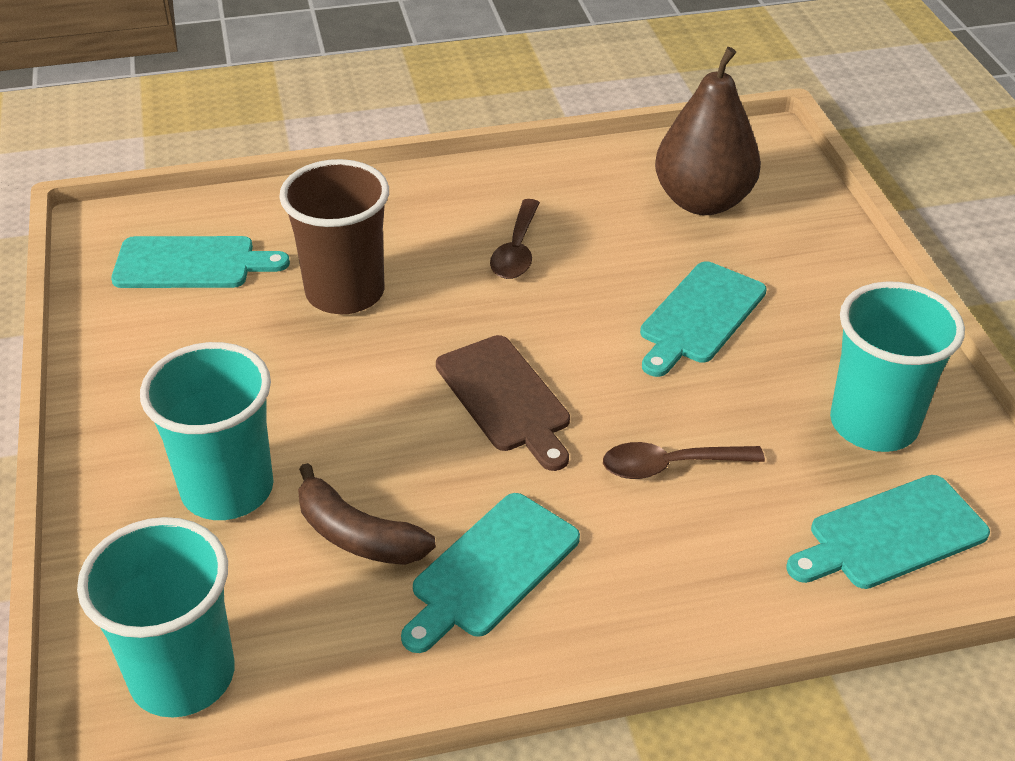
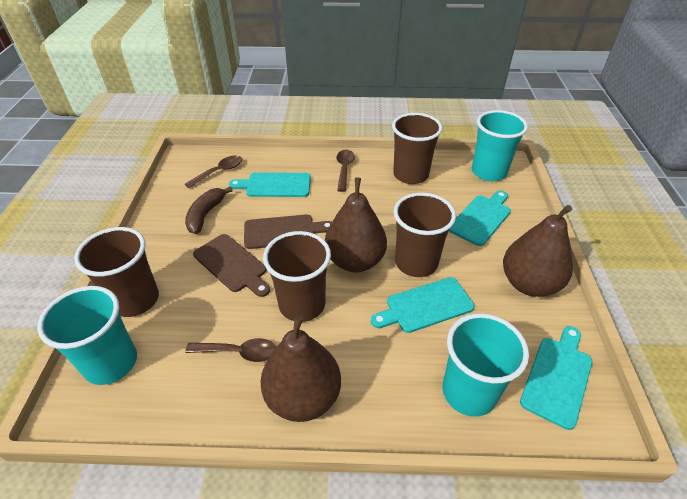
brown cup: [279,159,389,314] = 1 -> [74,227,159,317] [263,231,331,322] [392,113,442,184] [393,193,456,277] = 4
brown cutting board: [436,335,570,471] = 1 -> [193,234,270,297] [244,214,332,249] = 2
brown pear: [655,47,761,215] = 1 -> [260,316,341,422] [325,178,387,272] [503,205,573,297] = 3
brown spoon: [490,199,540,279] [603,442,765,479] = 2 -> [185,155,242,188] [185,338,276,362] [337,150,355,192] = 3

